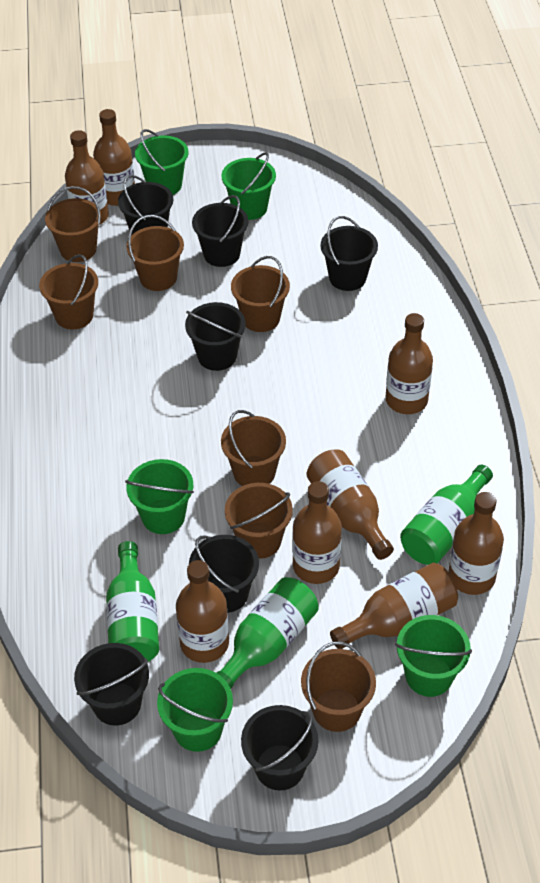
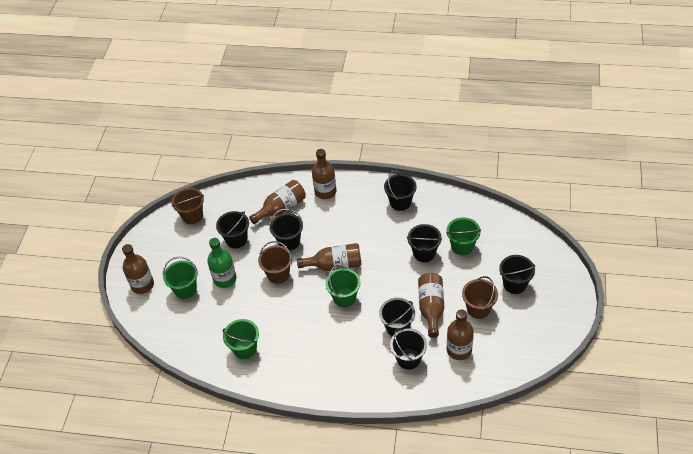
brown bottle: [65,130,109,225] [93,109,135,206] [176,560,229,663] [292,481,342,584] [307,450,394,560] [330,563,458,649] [385,313,433,414] [448,492,504,595] = 8 -> [122,244,154,294] [249,180,306,224] [297,243,362,271] [312,149,336,199] [418,273,444,338] [447,310,474,360] = 6
brown bucket: [39,254,98,330] [45,186,101,262] [126,215,184,291] [221,410,286,486] [225,483,293,559] [231,256,290,332] [301,642,376,732] = 7 -> [172,188,204,224] [258,241,292,284] [462,276,498,319] = 3
green bottle: [106,541,159,662] [217,577,319,689] [400,465,493,565] = 3 -> [207,238,237,288] = 1
green bucket: [125,459,194,534] [135,129,188,195] [157,668,233,752] [222,152,276,220] [395,615,472,697] = 5 -> [163,257,198,299] [222,319,259,359] [325,265,361,307] [446,217,481,256] = 4

